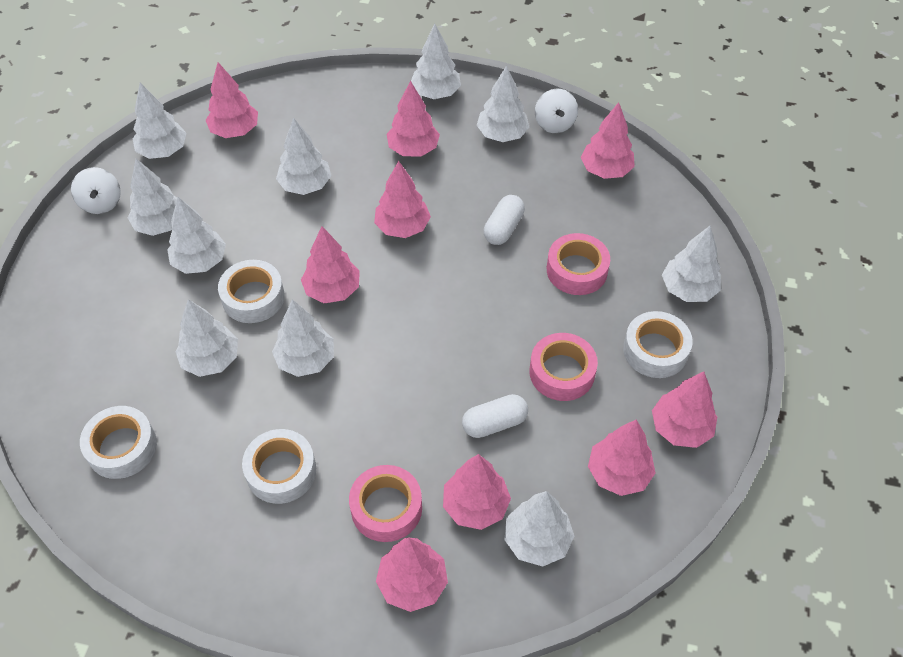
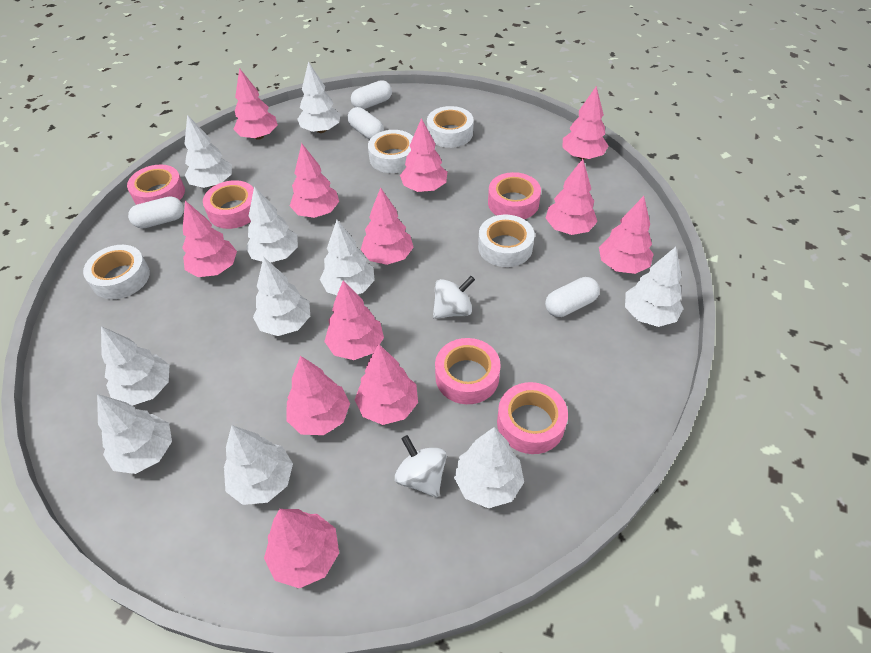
pink tape: [349,465,422,542] [529,333,598,401] [547,233,610,295] = 3 -> [127,165,185,205] [203,180,254,229] [435,338,501,404] [488,172,541,219] [497,382,568,454] = 5
pink tree: [205,62,258,138] [301,226,360,303] [374,161,431,238] [376,538,448,612] [387,81,440,156] [443,454,511,530] [580,102,635,179] [588,420,655,496] [652,371,717,448] = 9 -> [182,201,237,277] [233,68,278,140] [264,509,339,588] [286,356,350,435] [290,143,339,218] [324,280,384,360] [355,344,418,425] [361,187,414,265] [400,118,447,192] [546,159,597,235] [562,86,608,160] [599,196,654,274] = 12
white capsule: [462,394,528,438] [483,195,525,245] = 2 -> [128,196,184,229] [347,107,384,139] [351,80,392,109] [545,277,600,317] = 4

